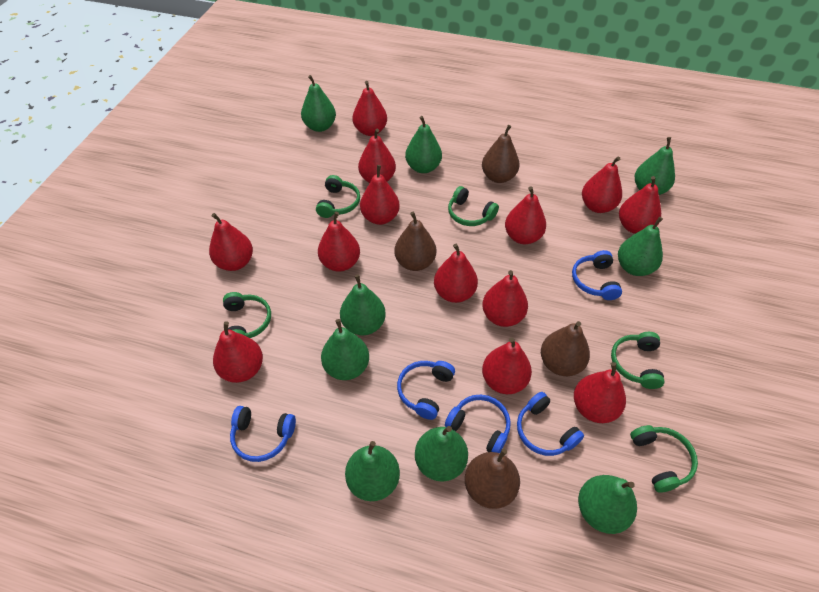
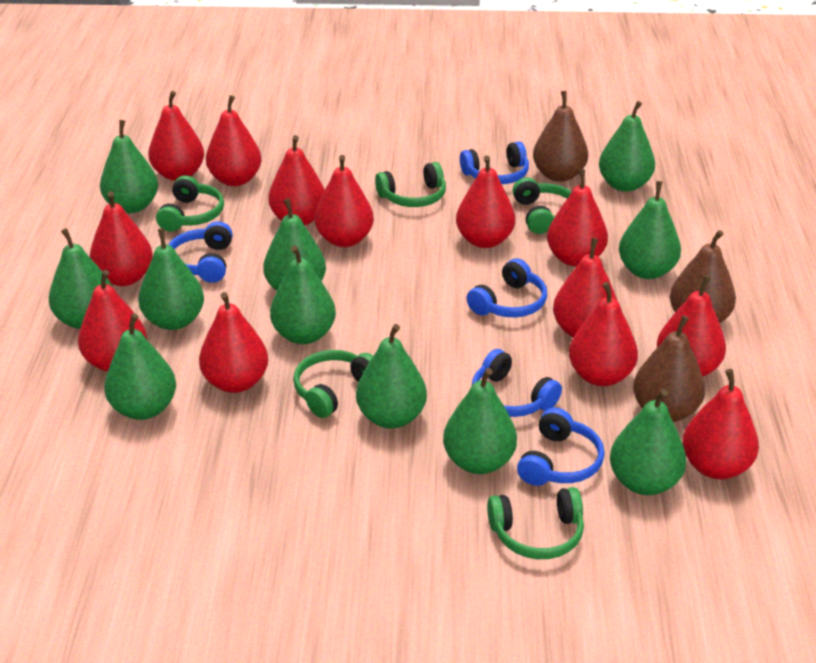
brown pear: [394,212,436,271] [465,449,520,509] [482,125,520,183] [541,321,590,376] = 4 -> [533,91,588,182] [633,315,705,422] [670,230,736,323] = 3
green pear: [301,75,336,132] [321,319,369,380] [340,274,386,335] [345,441,400,501] [405,116,442,173] [415,426,468,481] [578,475,637,534] [618,217,663,276] [635,137,675,195] = 9 -> [49,228,113,329] [100,120,158,213] [104,314,176,420] [138,228,204,330] [263,198,326,291] [270,245,336,344] [356,324,427,428] [443,368,517,474] [599,101,655,192] [610,389,686,495] [619,181,681,279] = 11

